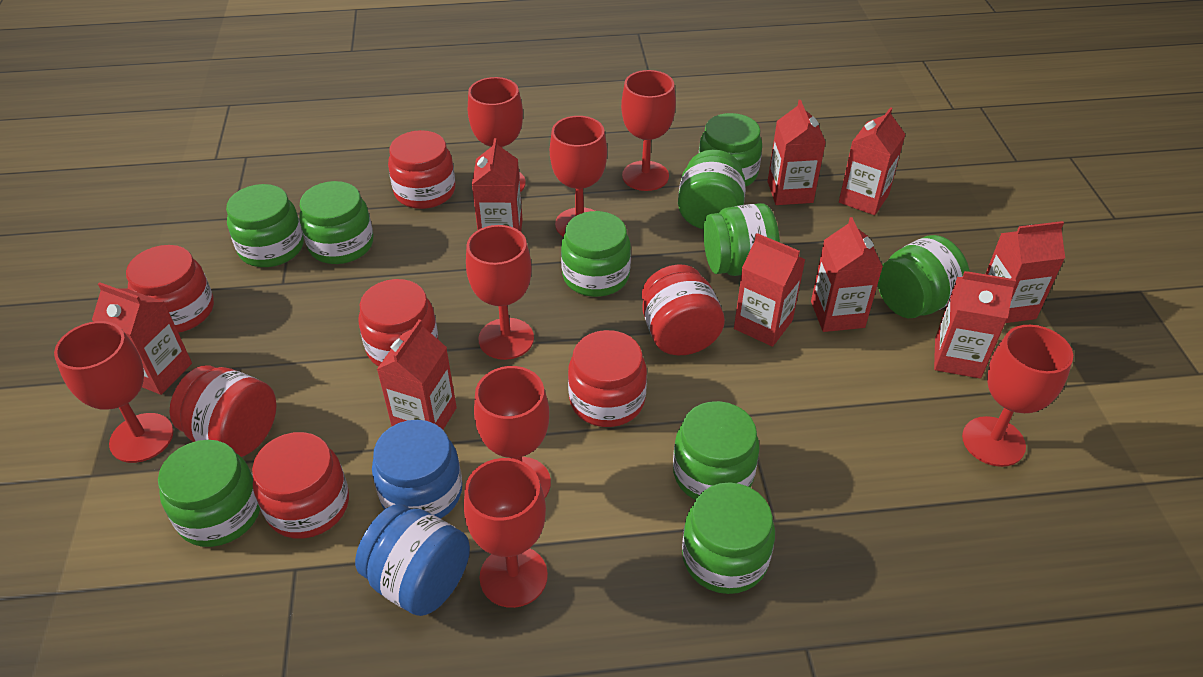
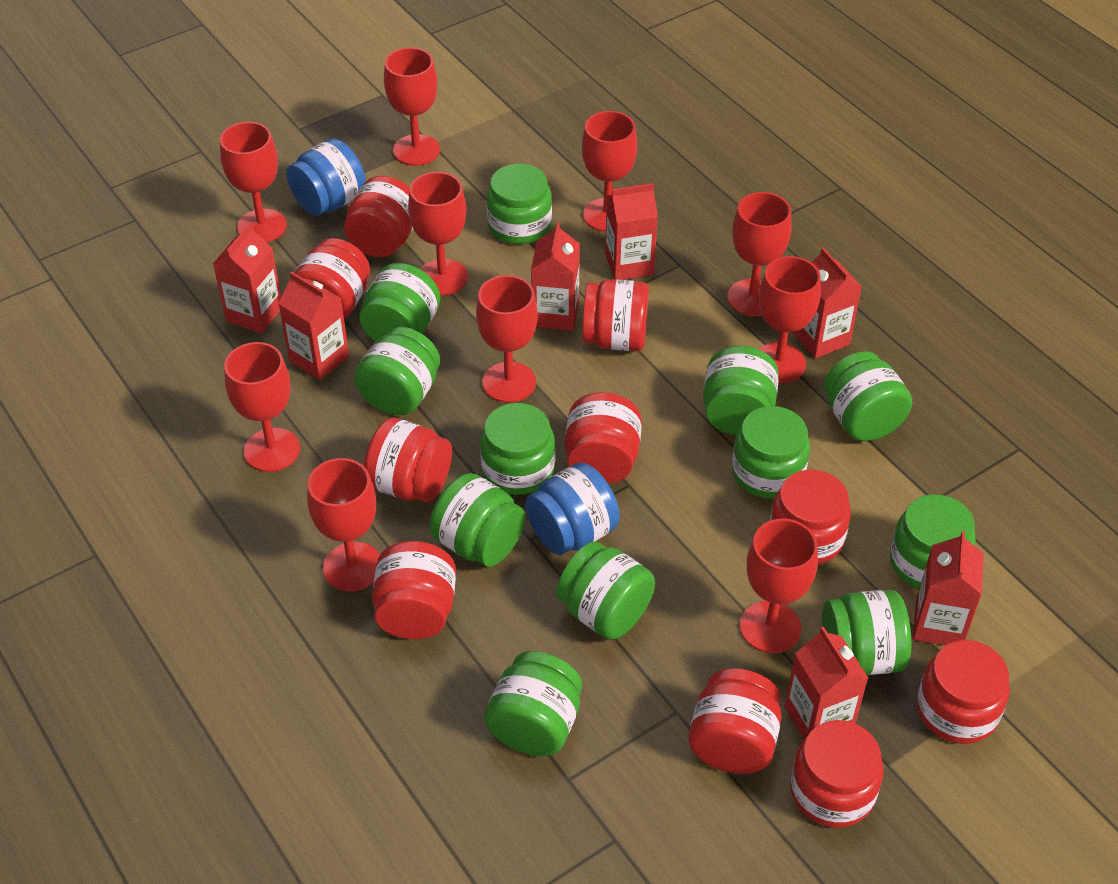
green jar: [158,440,260,547] [226,184,304,267] [299,181,373,264] [561,211,631,297] [673,401,760,500] [678,149,746,229] [682,482,775,594] [699,113,762,187] [703,203,780,276] [878,235,970,318] = 10 -> [354,327,440,415] [359,263,440,341] [430,473,525,567] [480,403,555,495] [484,651,582,756] [487,164,552,244] [556,542,655,640] [703,346,779,435] [732,406,810,498] [822,590,911,675] [824,351,912,441] [890,494,975,588] = 12
red carton: [92,282,192,395] [377,320,457,429] [472,138,522,232] [734,233,806,347] [768,100,826,205] [811,217,883,332] [839,107,906,215] [934,271,1016,379] [986,221,1065,323] = 9 -> [213,223,281,334] [278,272,349,380] [531,222,580,331] [605,183,658,280] [784,627,868,739] [792,248,862,358] [913,531,984,646] = 7
red goblet: [54,321,173,463] [464,458,548,608] [466,225,534,360] [468,77,526,192] [474,366,551,498] [550,116,607,237] [621,70,676,191] [962,325,1073,467] = 8 -> [220,122,287,242] [224,342,300,472] [307,458,380,591] [384,47,440,166] [408,172,468,295] [476,275,538,403] [582,111,637,232] [727,192,792,316] [740,518,818,653] [759,256,821,383] = 10
red jar: [126,245,214,333] [169,365,276,457] [252,432,349,539] [359,279,438,367] [388,130,455,209] [568,330,647,427] [642,265,725,355] = 7 -> [294,238,370,319] [344,176,413,257] [364,418,452,502] [372,541,456,639] [565,392,642,484] [582,279,649,351] [688,668,782,774] [770,470,851,564] [790,720,884,828] [917,640,1010,744] = 10

